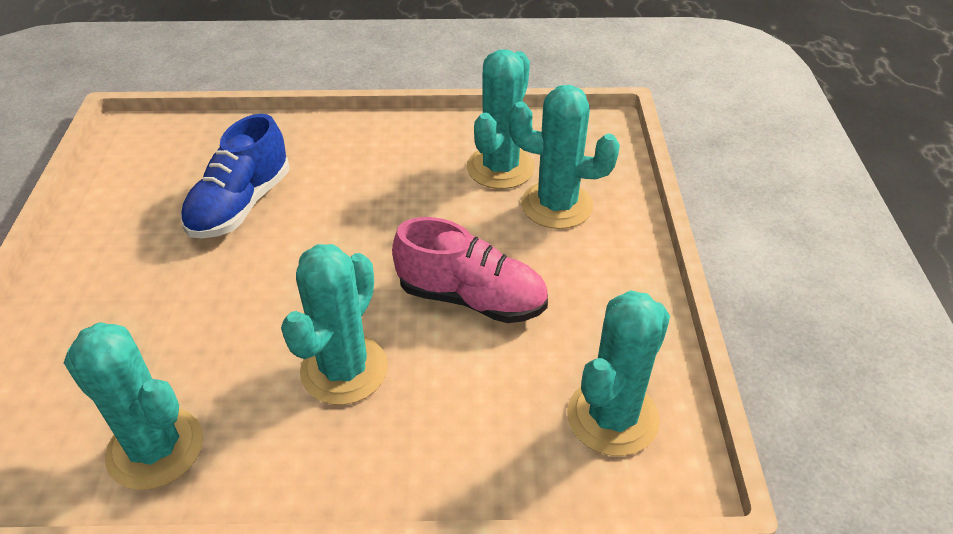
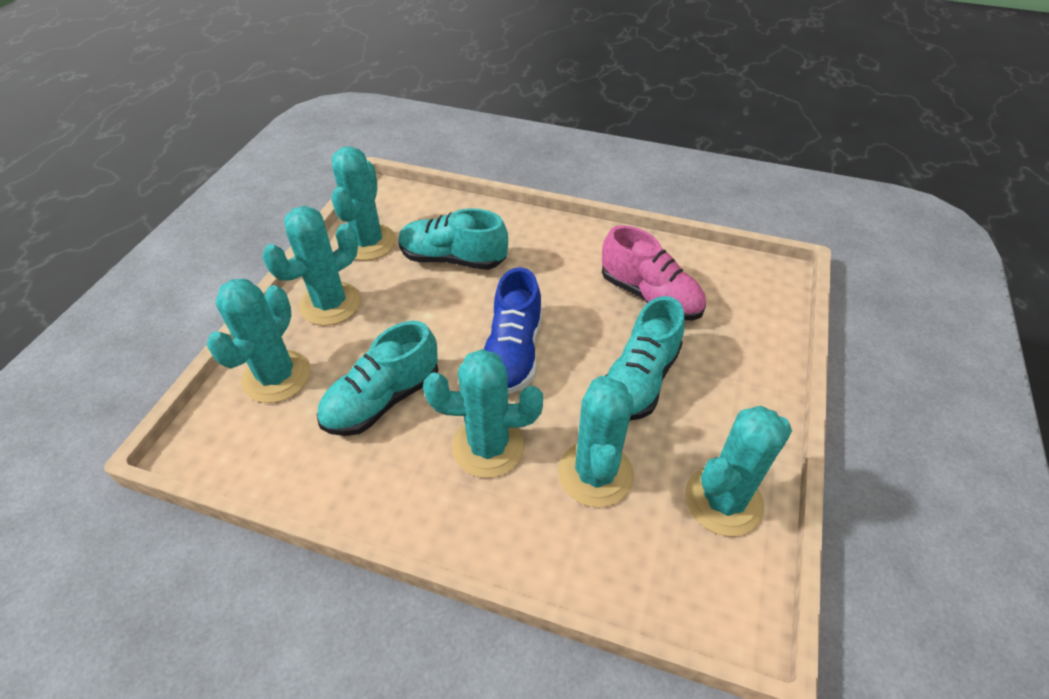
turquoise cactus: [64,322,203,490] [281,244,388,405] [467,49,535,189] [509,85,620,229] [567,290,670,456] = 5 -> [207,279,311,403] [262,206,361,326] [331,146,396,261] [423,349,543,478] [558,376,634,507] [685,406,792,536] = 6
turquoise shoe: none = 0 -> [317,321,438,436] [398,208,508,270] [605,296,684,420] = 3

